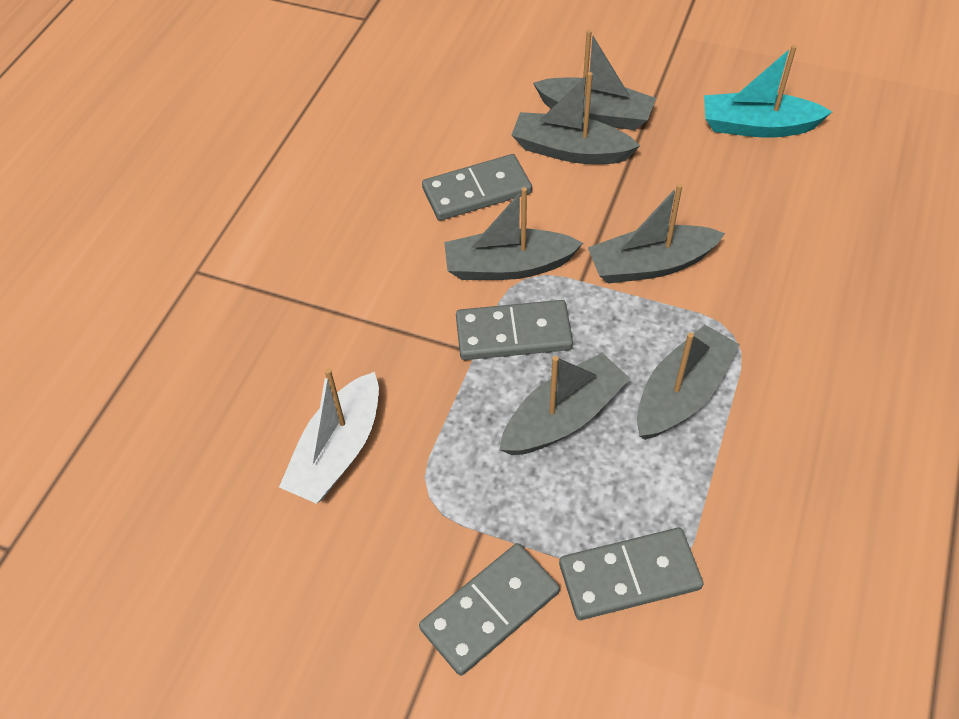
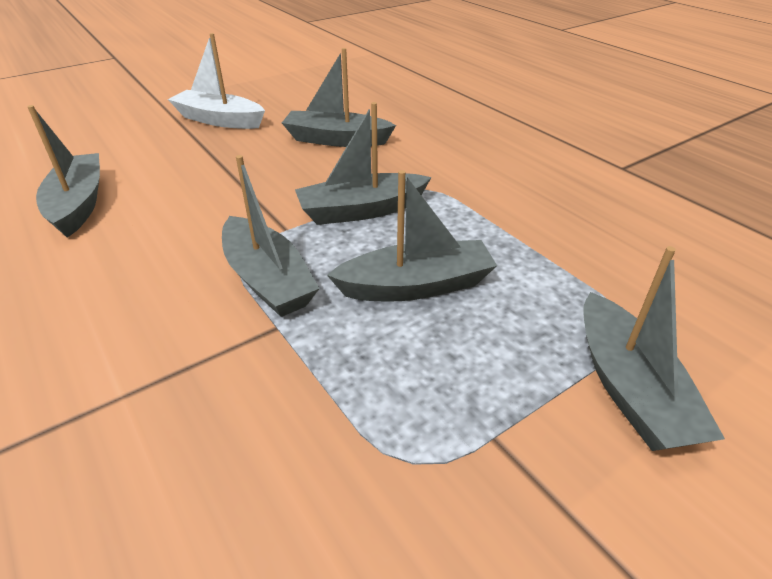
grey domino: [419,543,560,676] [422,154,532,221] [456,300,573,360] [559,528,703,620] = 4 -> none = 0
turquoise boat: [704,45,832,138] = 1 -> none = 0

